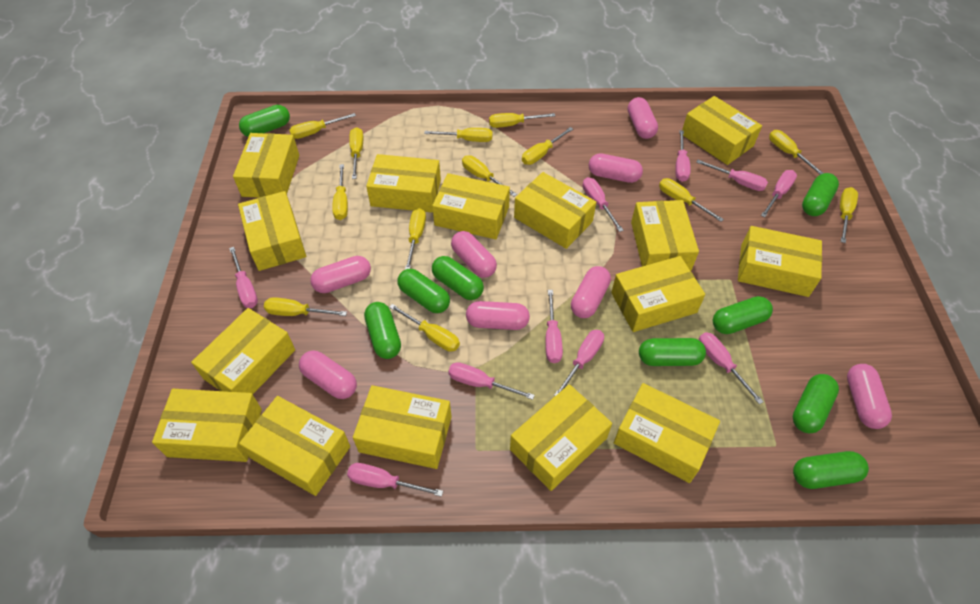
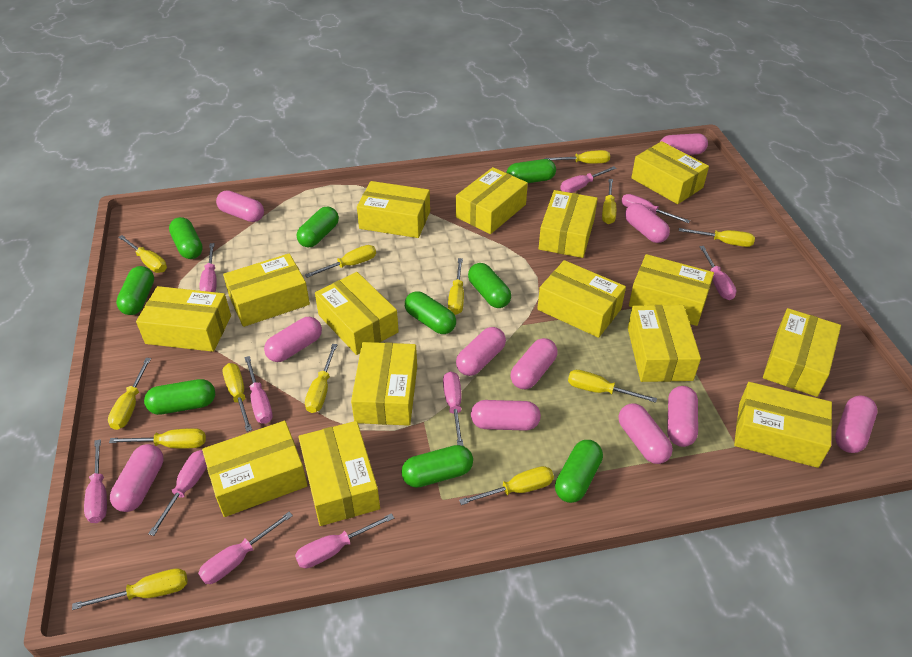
pink capsule: [299,351,357,399] [310,256,371,293] [451,231,497,278] [466,301,530,330] [571,266,611,318] [589,154,643,183] [627,97,658,139] [847,364,892,429] = 8 -> [110,444,164,512] [216,190,264,222] [264,317,322,362] [456,327,506,376] [471,400,541,431] [511,338,558,390] [619,404,673,464] [625,203,670,243] [660,133,708,155] [667,386,698,447] [835,395,877,453] = 11

